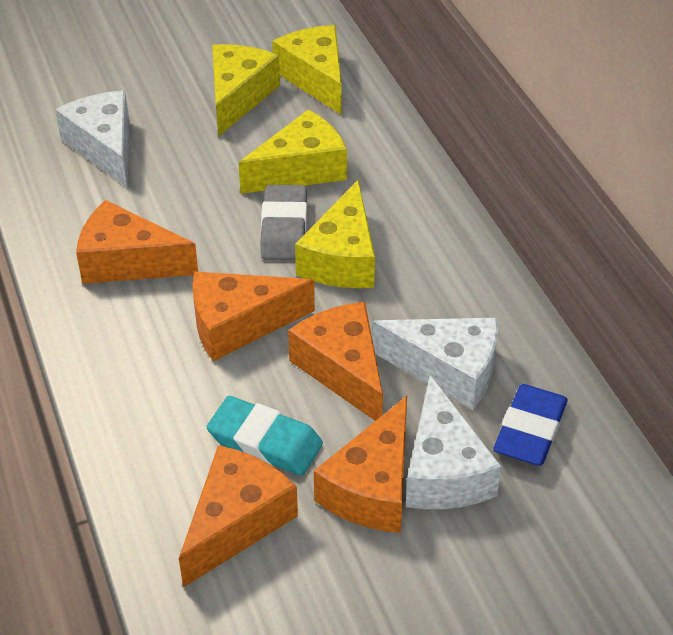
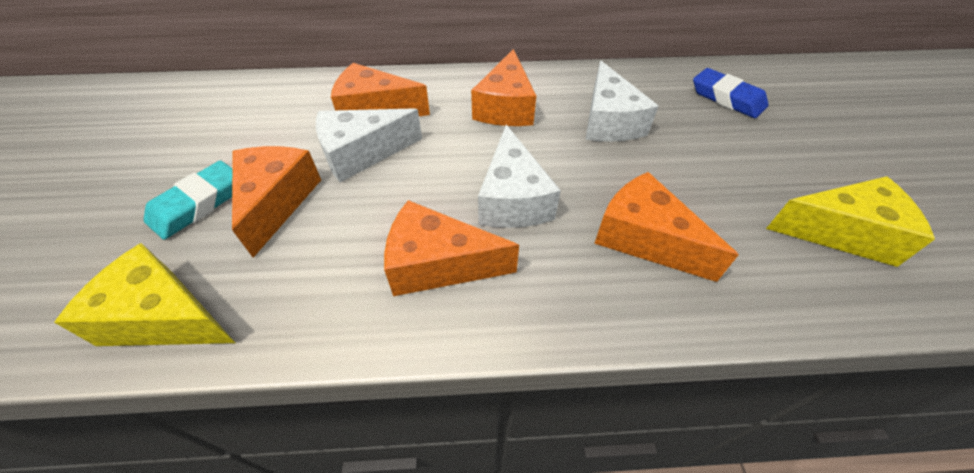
grey eraser: [261,185,307,260] = 1 -> none = 0
yellow cheese: [212,44,280,137] [239,109,347,194] [272,25,342,115] [295,180,375,288] = 4 -> [54,243,235,346] [766,176,935,267] = 2

